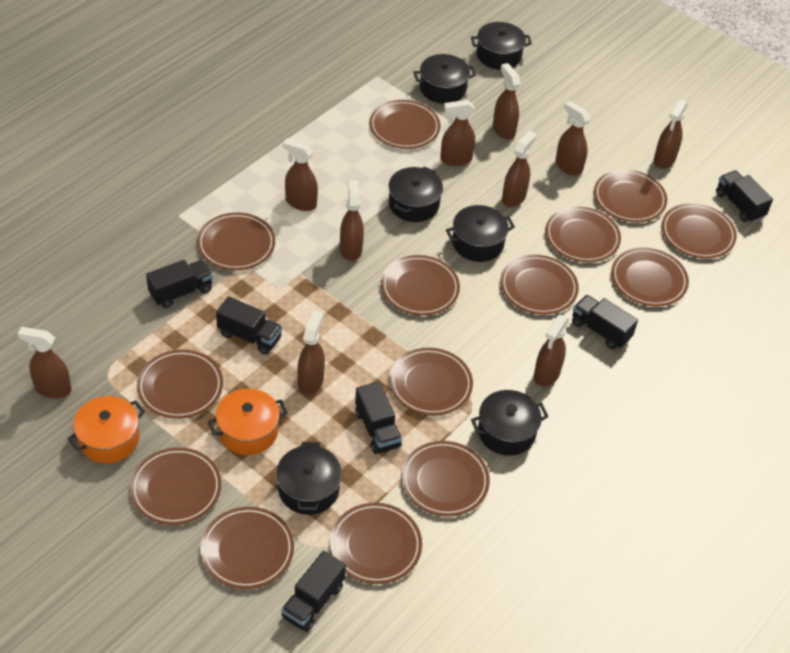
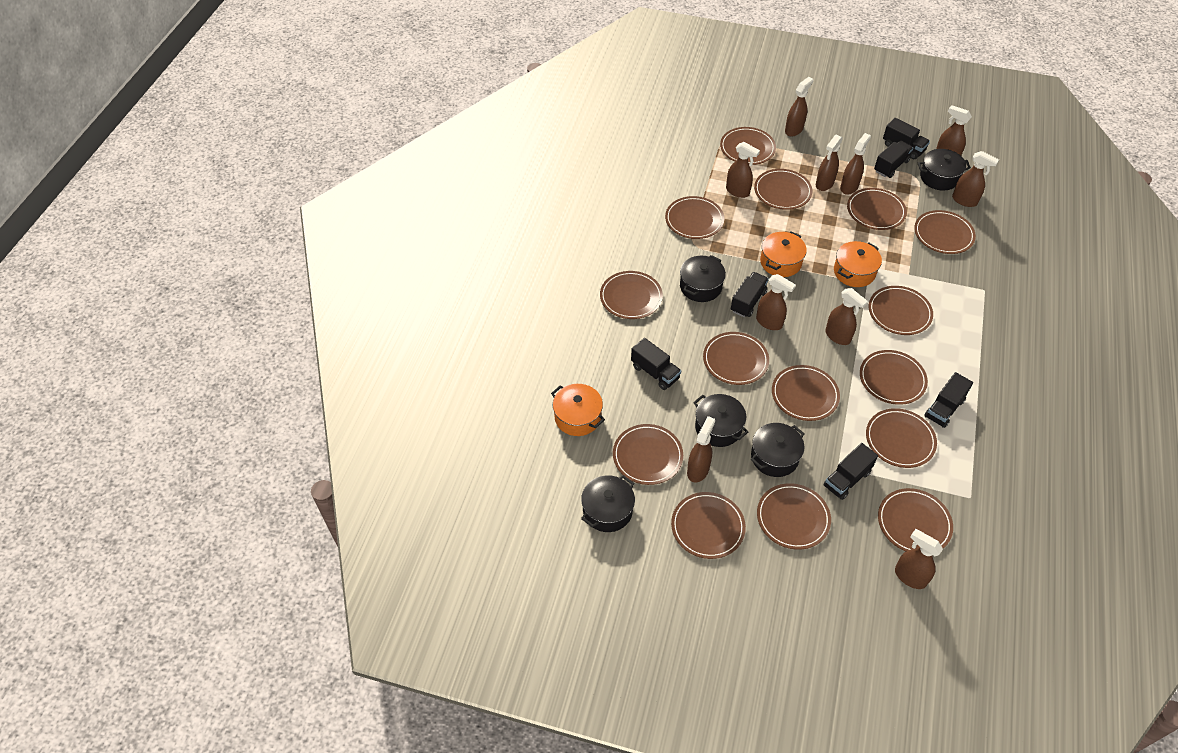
black pot: [276,442,342,515] [389,167,443,222] [413,54,476,104] [446,205,515,262] [471,22,532,70] [471,390,548,456] = 6 -> [581,475,635,532] [680,255,726,302] [693,394,748,447] [751,423,804,477] [918,149,971,191] = 5
brown plate: [130,447,221,525] [137,350,223,419] [197,213,275,270] [200,507,294,589] [330,503,422,584] [369,100,440,149] [381,255,460,316] [389,348,473,416] [401,441,490,517] [500,255,579,315] [545,206,621,263] [594,169,667,222] [611,248,689,307] [661,203,737,259] = 14 -> [600,271,663,319] [613,424,683,485] [665,196,724,239] [671,492,746,559] [703,332,769,385] [720,127,776,165] [754,169,812,210] [757,483,831,550] [772,365,840,421] [847,188,907,230] [860,350,928,405] [866,408,937,468] [869,286,933,335] [878,488,953,552] [914,210,976,254] = 15
orange pot: [67,396,145,464] [208,389,287,455] = 2 -> [551,384,605,436] [760,232,807,277] [834,241,882,287] = 3

